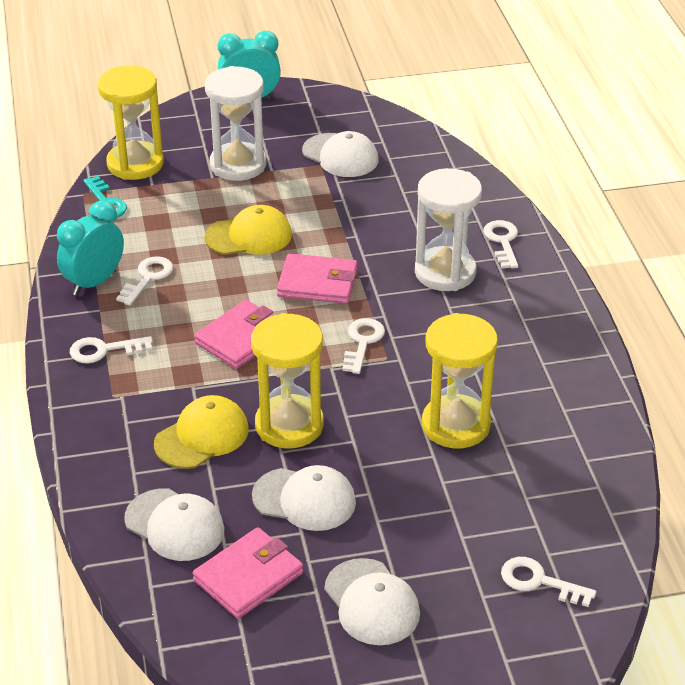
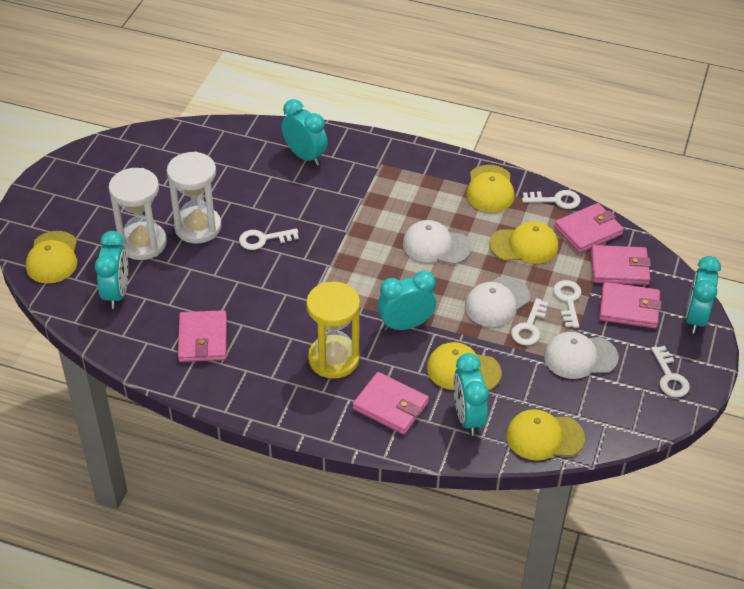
pink wallet: [193,527,303,619] [194,300,274,369] [277,253,357,304] = 3 -> [178,310,227,362] [353,372,429,435] [555,203,624,253] [590,245,651,285] [599,282,662,328] = 5
turquoise clock: [57,201,124,296] [218,31,281,98] = 2 -> [95,231,128,309] [282,99,328,166] [377,271,437,331] [453,353,489,436] [685,256,721,334] = 5
turquoise key: [84,176,127,218] = 1 -> none = 0
white cap: [124,488,224,561] [252,465,356,531] [302,131,379,177] [324,558,420,645] = 4 -> [403,220,472,264] [465,277,530,327] [544,332,619,379] = 3
yellow cap: [154,395,249,469] [205,205,292,255] = 2 -> [26,231,77,284] [427,342,502,391] [466,165,515,212] [489,221,558,264] [506,409,585,460] = 5
yellow hourglass: [98,66,164,180] [251,313,324,448] [422,313,498,448] = 3 -> [306,281,360,379] = 1

